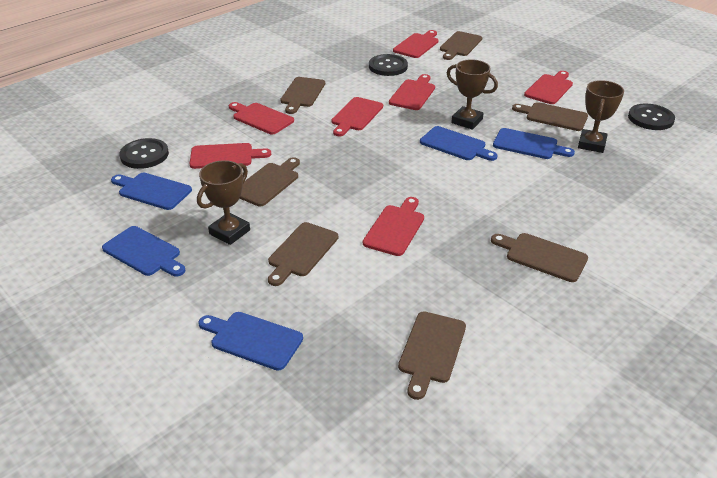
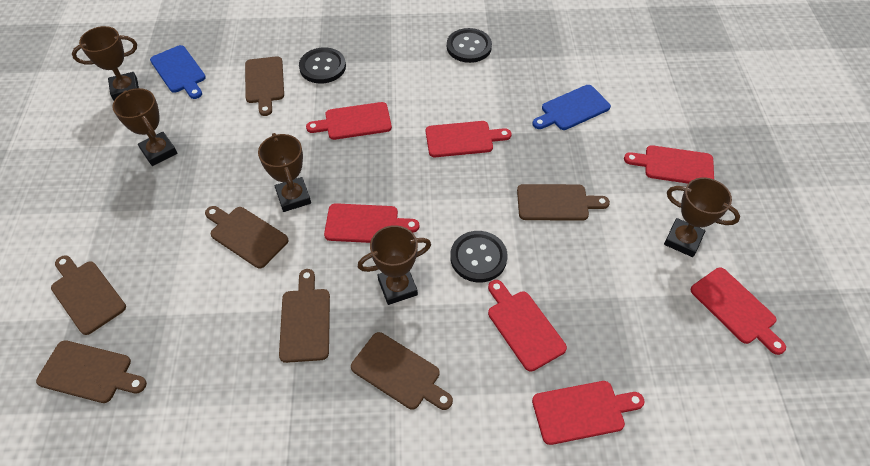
blue cutting board: [102,226,186,277] [111,173,192,210] [198,312,303,370] [420,126,498,161] [493,128,575,159] = 5 -> [150,45,206,99] [533,85,611,130] = 2
brown trophy: [197,160,250,245] [447,59,498,130] [578,80,624,153] = 3 -> [72,26,139,101] [112,88,177,166] [258,133,311,212] [358,225,431,305] [664,177,740,257] = 5

